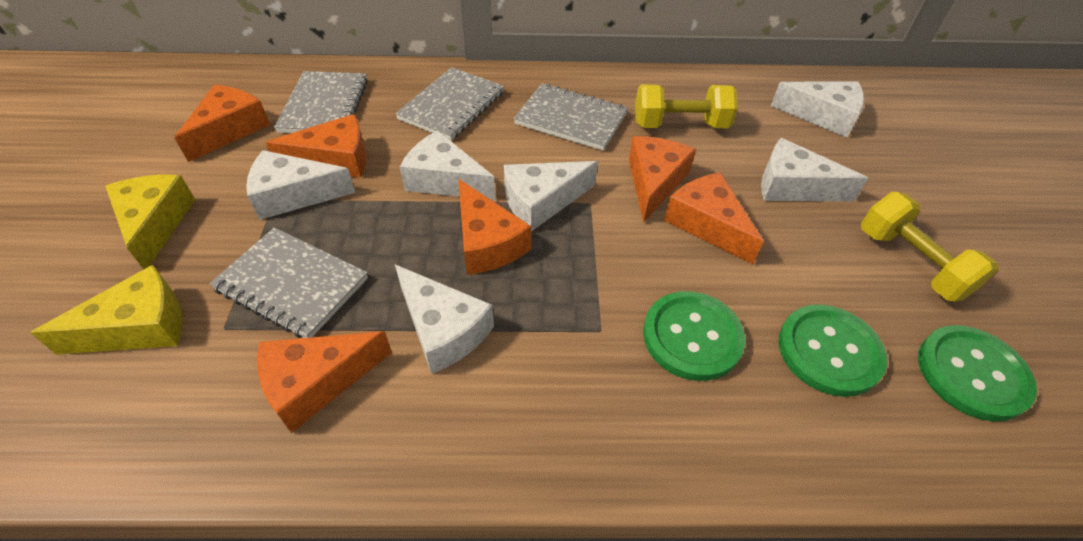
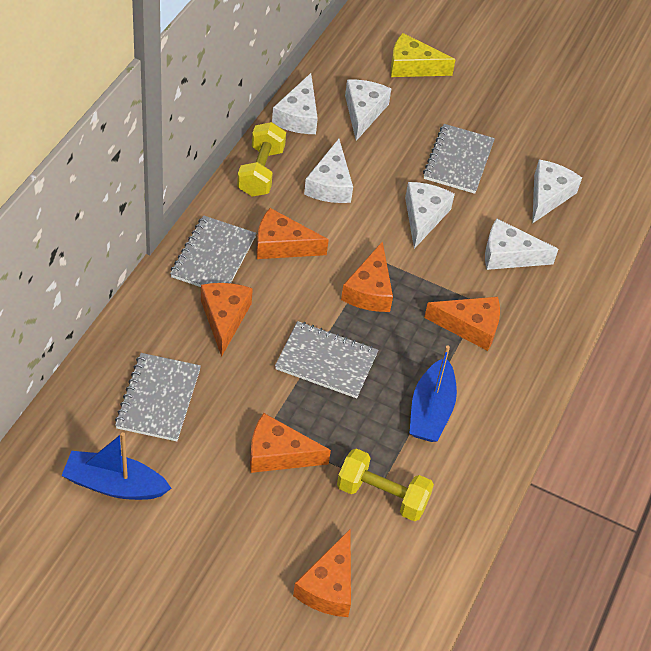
blue boat: none = 0 -> [62,432,172,500] [409,346,457,442] = 2
green button: [643,291,745,381] [778,305,887,397] [918,325,1037,422] = 3 -> none = 0
yellow cheese: [30,265,182,355] [105,174,195,269] = 2 -> [390,33,455,77] = 1

